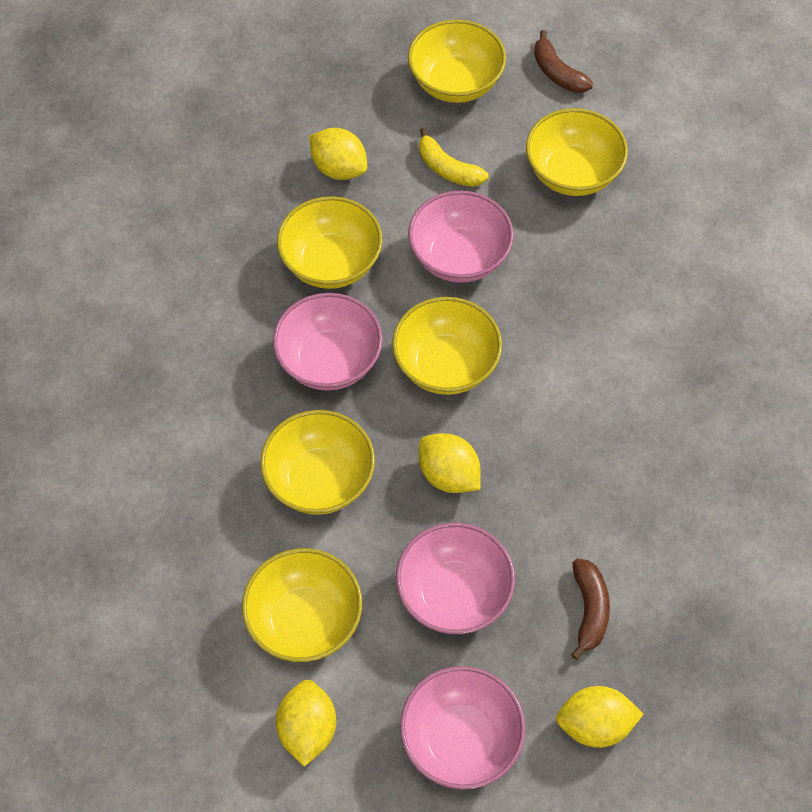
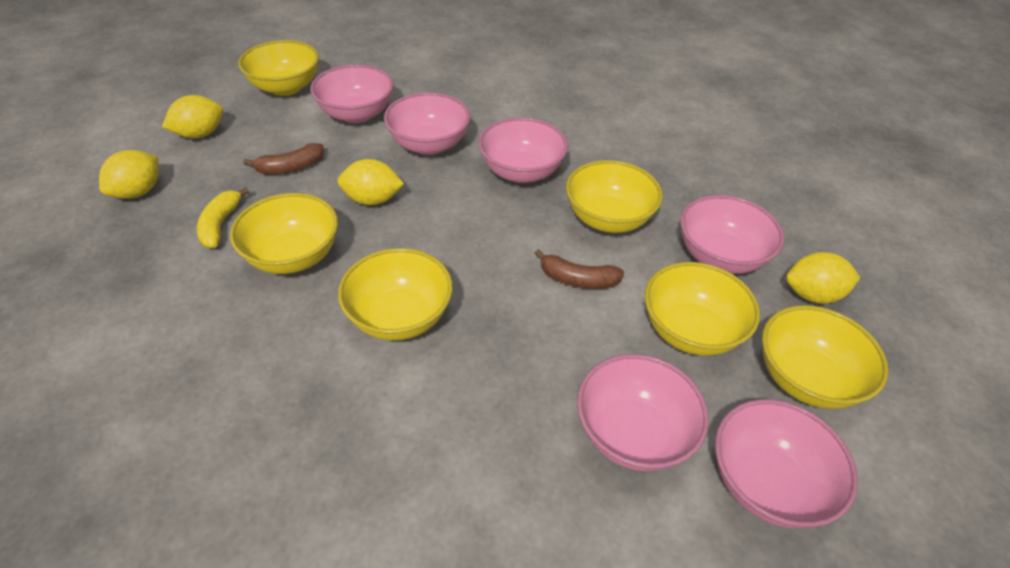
pink bowl: [273,293,383,391] [396,523,515,634] [400,666,526,790] [408,190,514,283] = 4 -> [310,64,394,123] [384,92,470,155] [478,117,568,183] [577,354,709,471] [680,195,784,274] [715,399,858,528] = 6

